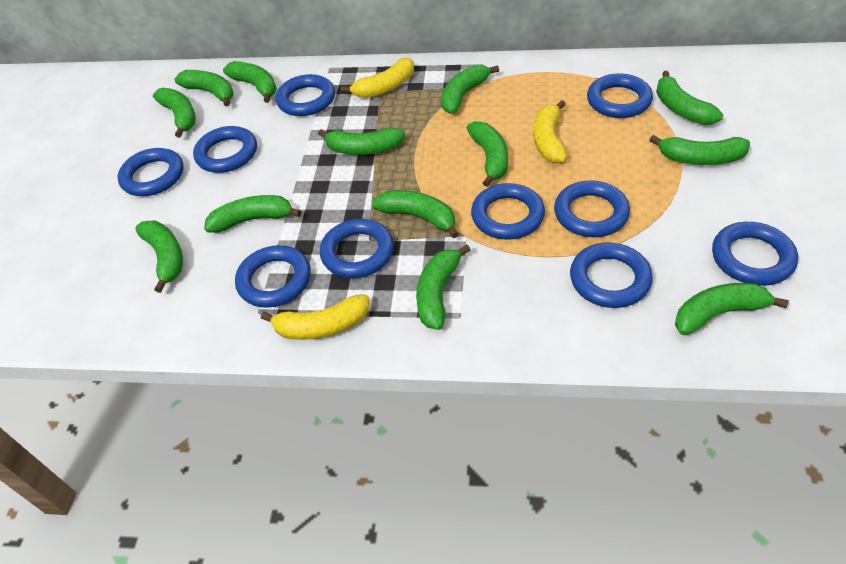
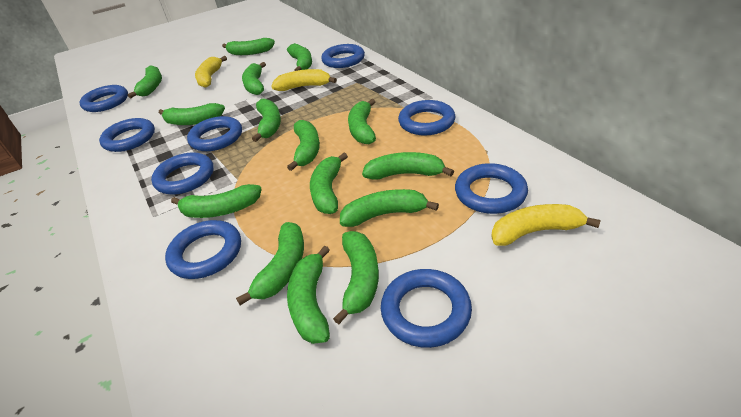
blue ring: [118,148,184,196] [193,126,257,173] [235,245,311,308] [276,74,335,116] [320,219,394,278] [471,183,545,240] [554,180,630,237] [570,242,653,308] [587,74,653,118] [712,222,798,286] = 10 -> [80,85,128,112] [99,118,155,152] [151,153,214,194] [165,220,241,279] [187,116,242,151] [321,44,365,68] [381,269,472,348] [398,100,456,136] [455,163,528,214] = 9
green banana: [135,221,183,293] [153,88,196,137] [175,70,234,107] [204,195,302,233] [223,61,277,103] [318,128,405,155] [372,190,459,238] [416,244,470,330] [441,64,499,114] [467,121,508,187] [650,135,750,165] [656,71,723,125] [675,283,789,335] = 13 -> [128,65,162,98] [159,103,225,125] [171,184,262,218] [222,38,275,55] [236,222,304,306] [242,62,266,95] [252,99,281,142] [287,43,312,71] [287,120,320,171] [287,245,330,344] [310,153,348,214] [333,231,379,324] [340,189,439,227] [348,99,376,144] [362,152,454,180] = 15

